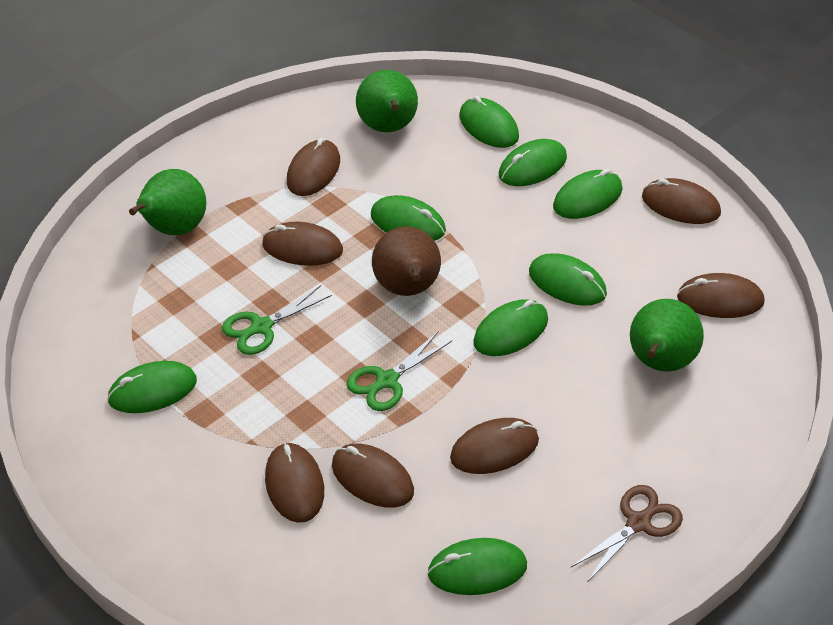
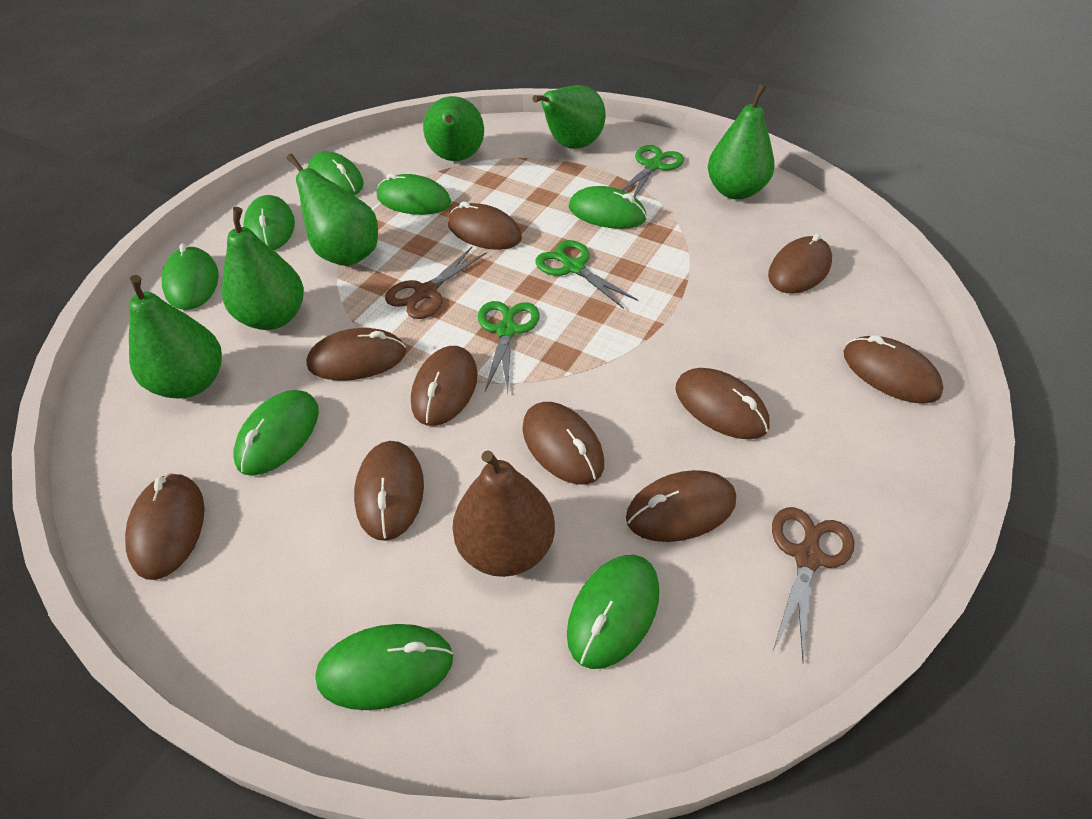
brown mouse: [262,222,343,266] [265,442,324,523] [287,138,340,196] [332,444,414,508] [450,418,539,474] [642,178,721,224] [677,273,765,318] = 7 -> [125,473,205,580] [306,328,406,381] [354,441,424,541] [411,346,478,426] [448,201,522,250] [522,402,604,485] [626,470,736,542] [675,368,770,439] [768,233,832,294] [843,335,944,404] = 10
brown scissors: [571,485,683,581] = 1 -> [385,247,487,319] [772,507,854,662] = 2
green pear: [129,169,206,235] [356,70,418,132] [630,299,704,372] = 3 -> [129,275,222,398] [222,207,304,330] [287,154,378,266] [423,96,484,161] [532,85,606,149] [708,84,775,200] = 6
green scissors: [222,285,332,355] [346,331,452,411] = 2 -> [478,301,540,393] [535,240,638,309] [621,145,684,197] = 3

